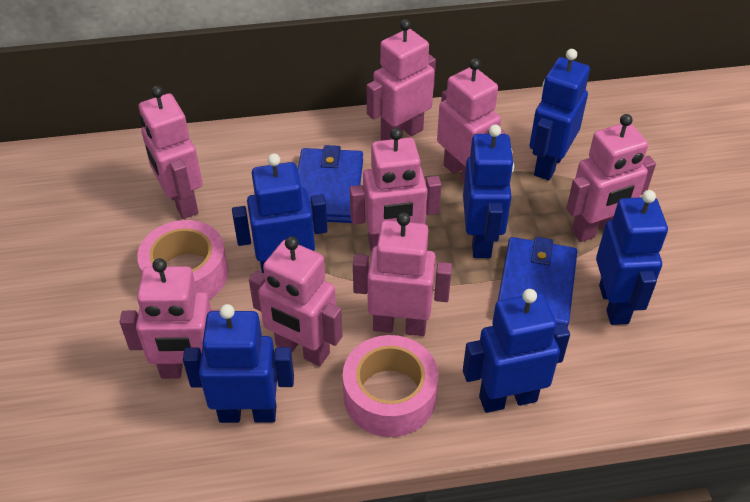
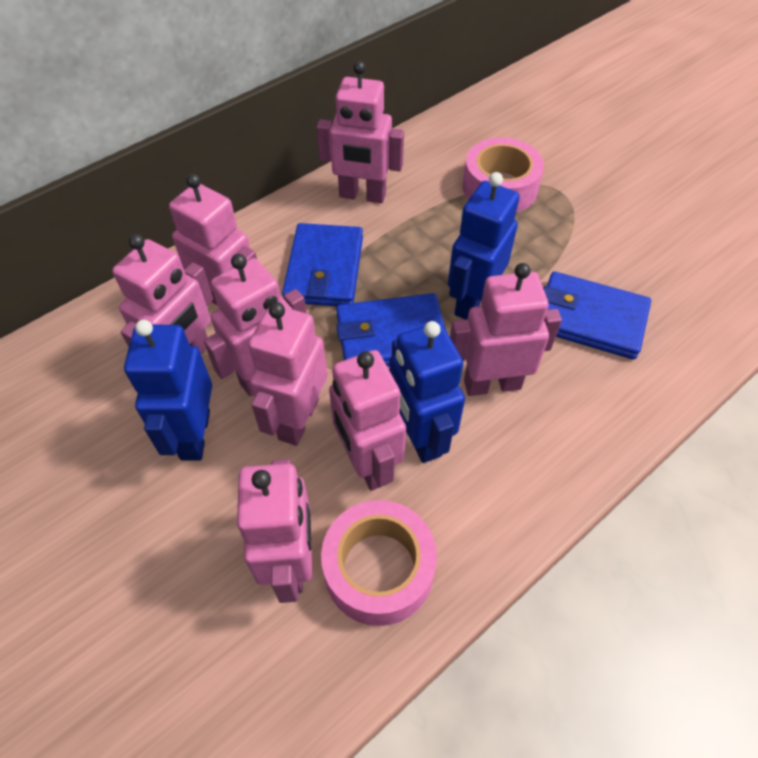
blue robot: [183,304,294,423] [232,154,328,273] [463,124,514,258] [463,289,570,413] [530,49,590,181] [596,190,668,325] = 6 -> [124,320,212,461] [389,321,465,463] [448,172,520,320] = 3
blue wallet: [298,145,363,223] [498,237,577,328] = 2 -> [282,223,363,306] [336,293,446,366] [543,271,651,360] = 3

